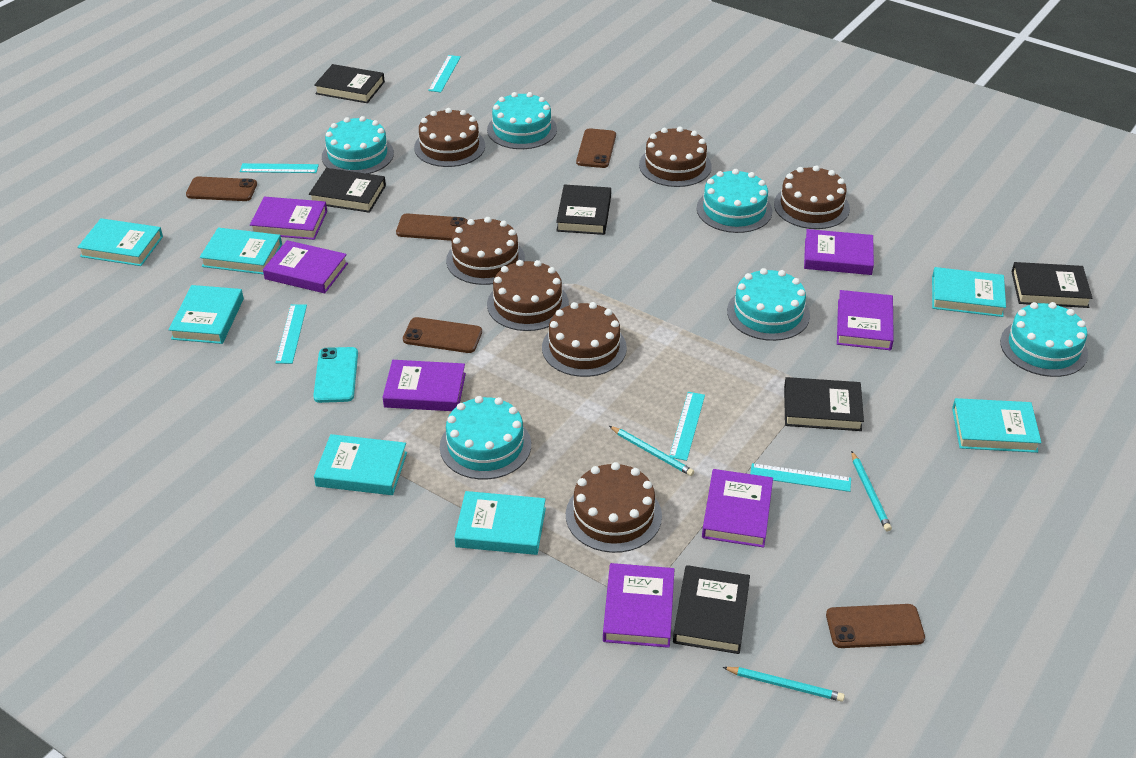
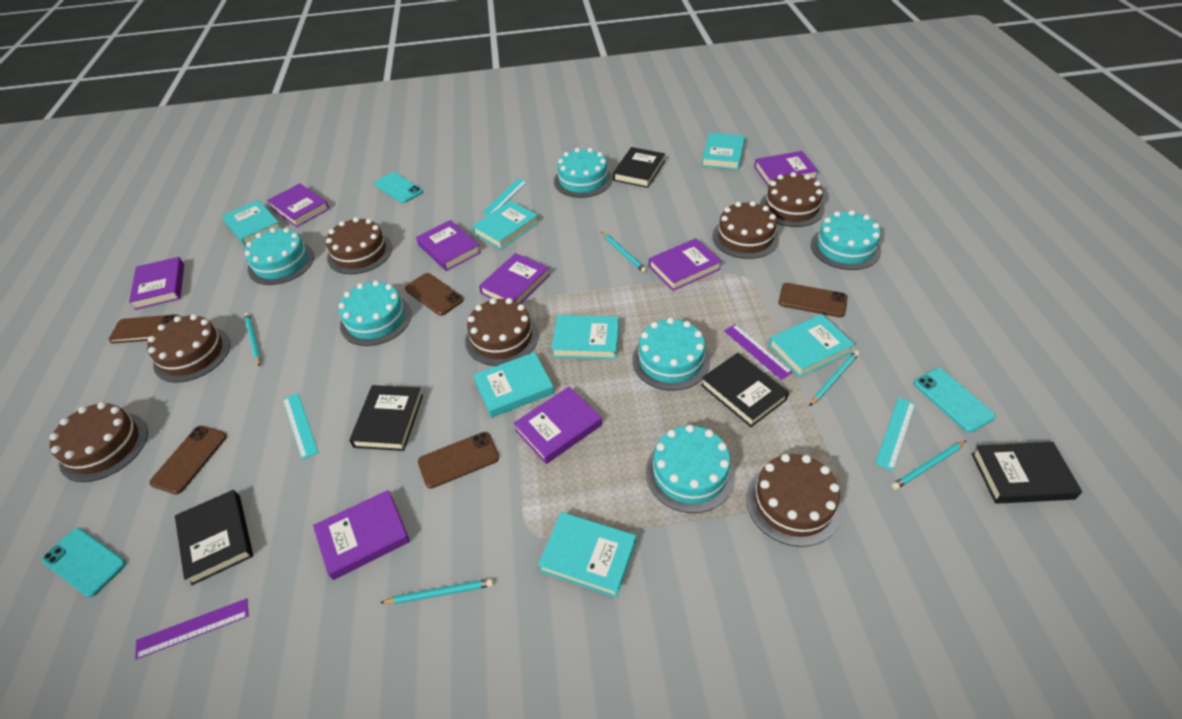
black book: [309,168,386,213] [314,64,385,103] [556,184,611,235] [673,565,750,654] [784,377,864,431] [1011,262,1092,308] = 6 -> [175,490,253,585] [349,385,423,451] [613,147,665,188] [701,353,789,427] [971,442,1082,504] = 5
purple book: [250,197,327,240] [263,240,348,293] [383,360,466,411] [603,563,674,648] [702,469,773,548] [804,229,874,275] [837,290,894,350] = 7 -> [129,257,184,310] [267,183,329,227] [313,490,410,580] [416,220,481,271] [479,253,550,304] [513,387,602,464] [649,238,722,291] [754,151,818,187] = 8
purple ruler: none = 0 -> [135,598,249,659] [724,324,793,380] = 2
turquoise pencil: [609,426,694,476] [723,667,845,702] [851,451,892,531] = 3 -> [244,313,261,367] [380,579,493,604] [601,232,647,273] [809,350,859,406] [891,440,967,490] = 5
turquoise phone: [313,347,358,403] = 1 -> [42,528,126,597] [374,172,423,203] [913,368,995,432] = 3
turquoise ruler: [240,163,319,173] [276,304,307,364] [428,55,461,92] [669,392,705,461] [750,463,851,492] = 5 -> [283,393,319,460] [482,179,527,215] [875,397,915,471] = 3

